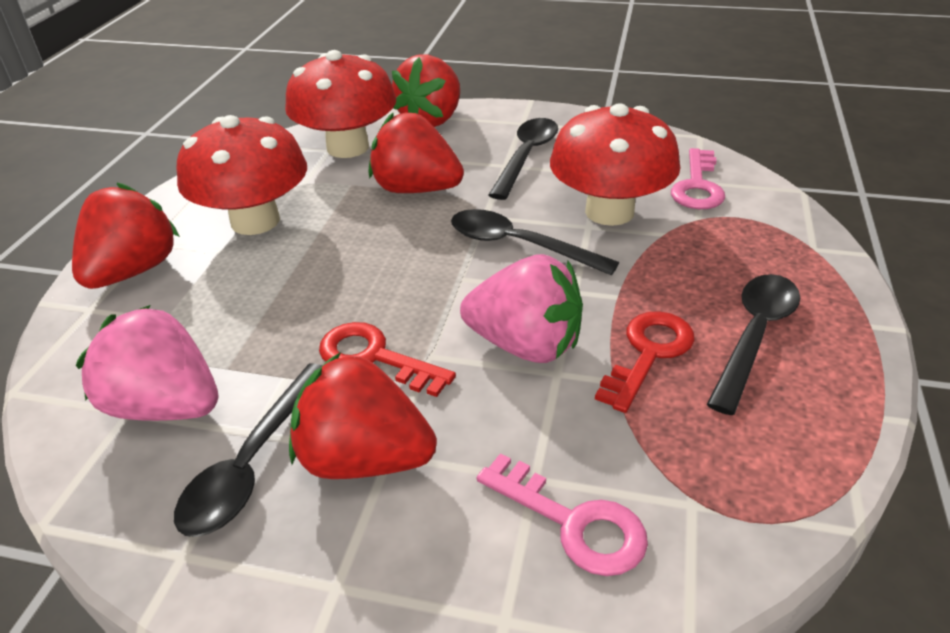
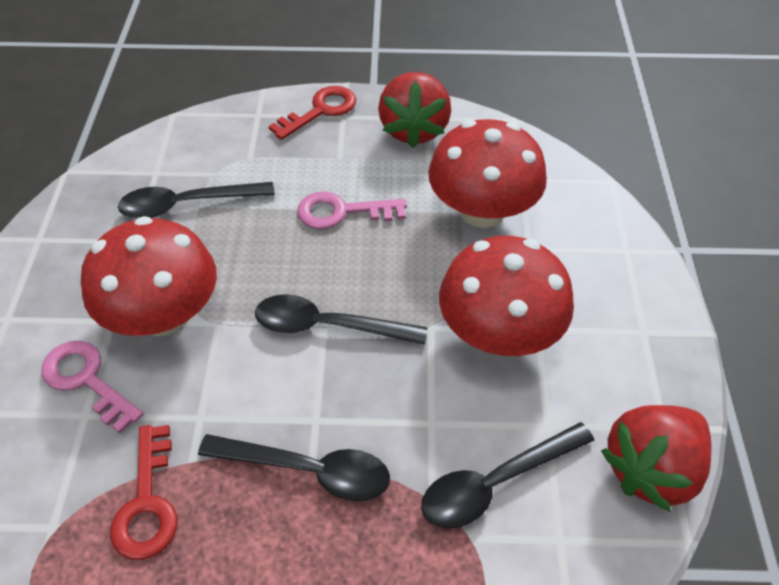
pink strawberry: [76,305,218,421] [460,254,583,363] = 2 -> none = 0
red strawberry: [72,183,180,289] [289,352,437,479] [369,112,464,193] [392,54,460,127] = 4 -> [378,72,451,148] [601,405,711,512] = 2

